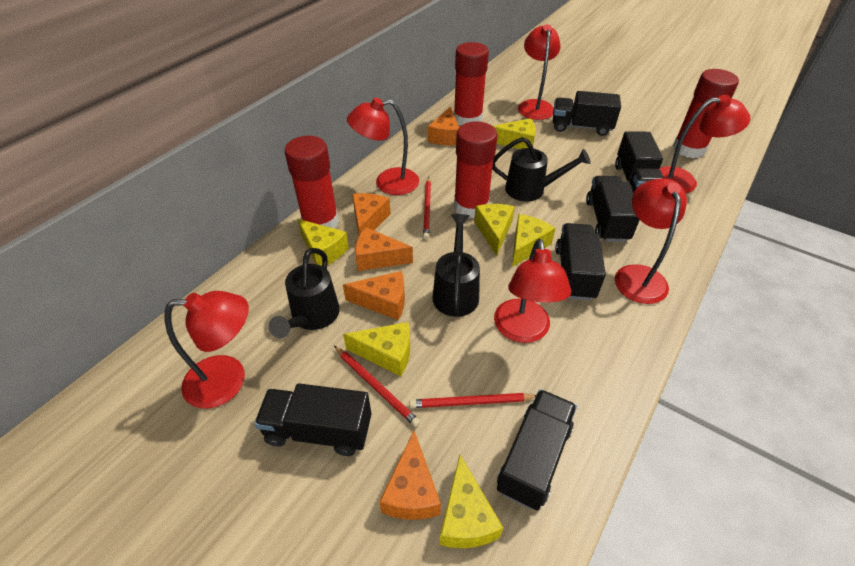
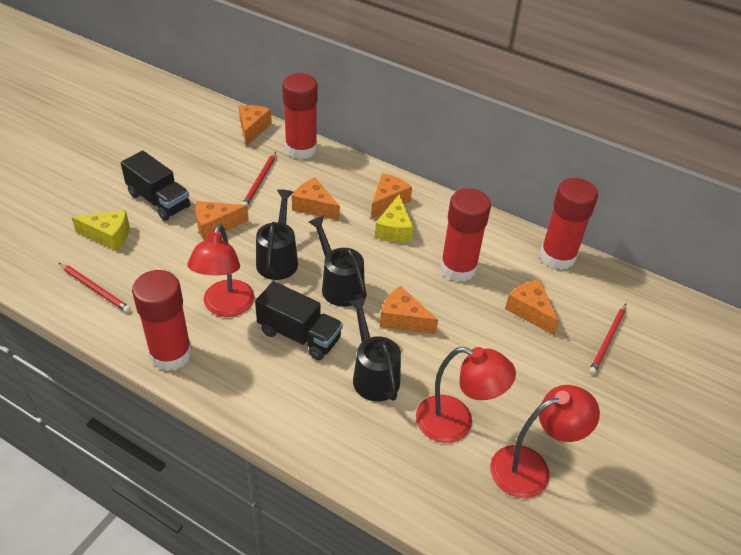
black truck: [254,383,371,456] [497,389,577,511] [553,91,621,136] [555,223,606,301] [586,176,640,242] [615,131,664,193] = 6 -> [121,151,191,221] [255,281,343,360] = 2
orange cheese: [343,271,405,320] [352,193,390,235] [355,227,413,271] [379,431,441,520] [428,107,459,146] = 5 -> [195,201,249,241] [239,105,272,147] [292,178,340,221] [371,173,412,219] [380,286,438,334] [505,280,559,335] = 6
red lamp: [164,291,249,409] [347,98,419,195] [494,239,571,343] [518,24,561,120] [615,178,687,304] [659,95,750,193] = 6 -> [188,224,254,317] [416,347,516,443] [490,385,600,498] = 3
yellow cheese: [297,219,349,266] [343,322,410,377] [440,455,503,548] [474,204,515,256] [493,118,536,149] [512,214,555,267] = 6 -> [71,210,129,251] [375,194,414,243] = 2

